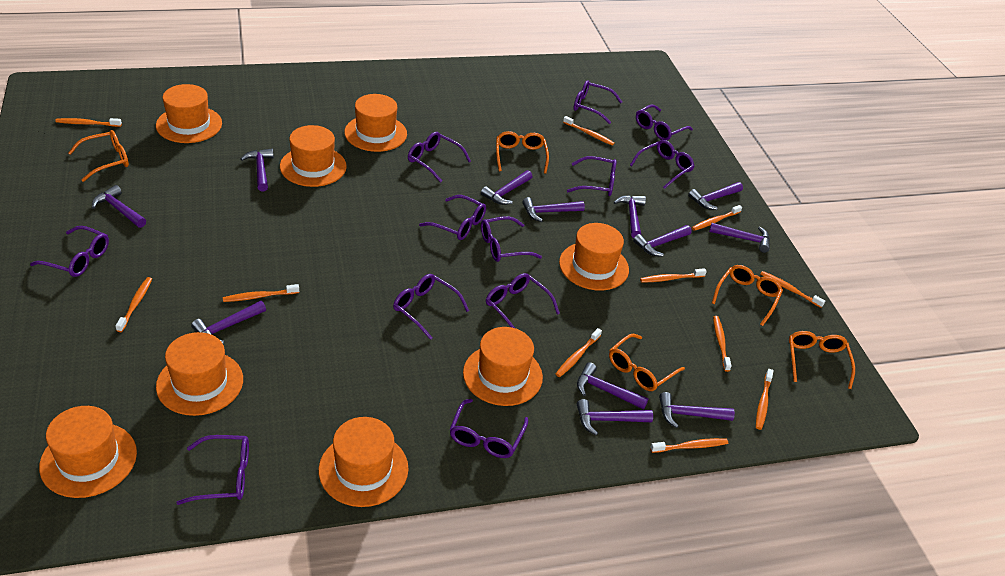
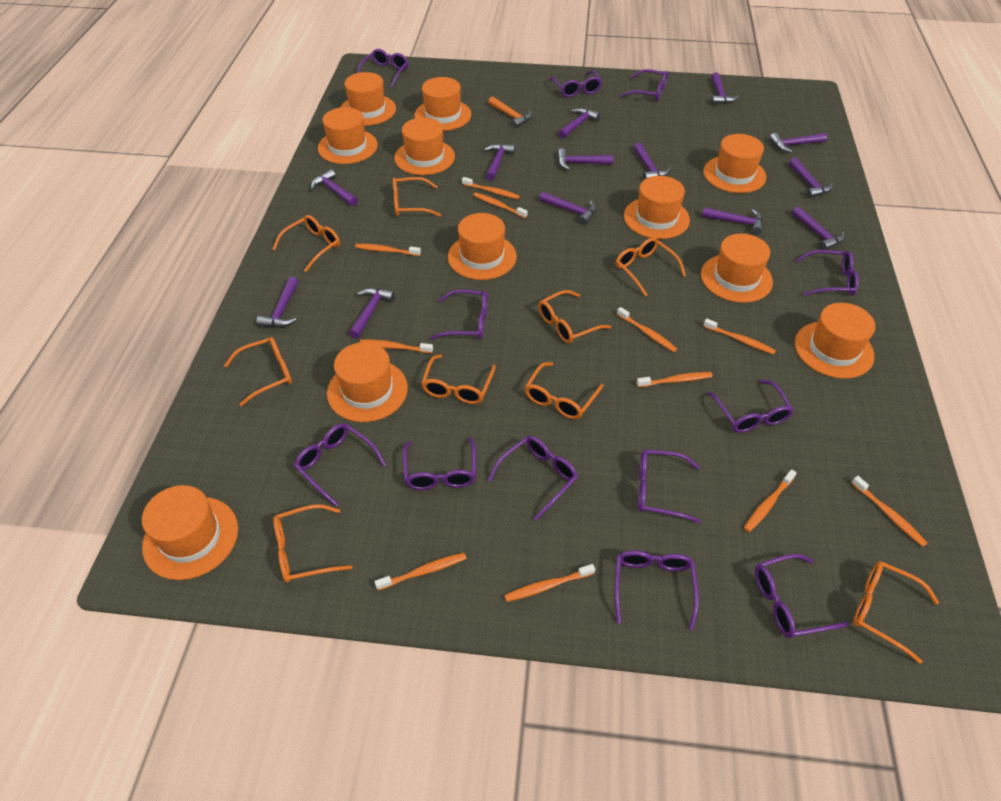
orange glasses: [68,130,129,182] [496,131,549,174] [609,334,685,391] [712,265,783,326] [789,331,855,389] = 5 -> [224,337,292,406] [273,215,340,272] [273,504,352,583] [393,177,441,217] [421,354,496,404] [525,362,604,419] [538,290,611,343] [616,238,686,296] [853,561,939,664] = 9
orange hammer: none = 0 -> [488,96,532,128] = 1
orange hat: [39,406,137,498] [156,84,222,143] [156,332,243,416] [280,125,347,187] [319,417,409,507] [344,94,407,152] [463,327,543,406] [559,223,629,291] = 8 -> [142,485,238,580] [318,107,378,164] [327,342,408,422] [340,72,396,126] [394,117,455,175] [414,77,471,131] [448,213,517,280] [624,176,690,239] [701,234,773,303] [703,134,766,193] [795,303,876,379] = 11
purple hammer: [92,185,146,228] [191,301,266,344] [240,149,274,192] [481,170,532,205] [523,197,585,222] [577,362,649,410] [577,399,653,436] [614,195,646,238] [633,225,692,257] [659,392,735,428] [688,182,743,210] [709,223,770,253] = 12 -> [257,277,298,328] [311,169,358,206] [349,288,395,339] [484,144,515,181] [539,192,596,225] [557,148,613,170] [558,108,600,139] [633,142,671,180] [702,207,763,235] [711,72,739,104] [770,133,827,153] [789,158,833,198] [792,206,845,250] = 13

